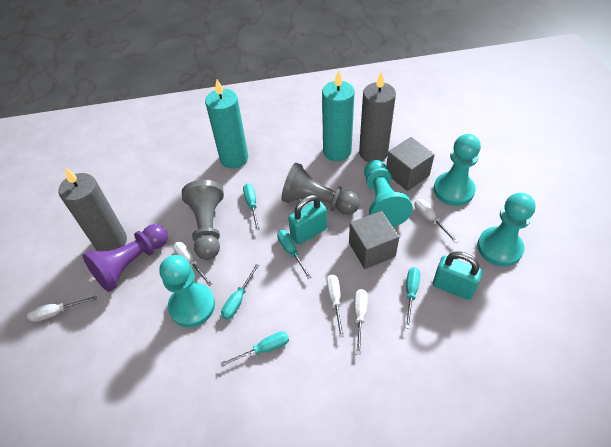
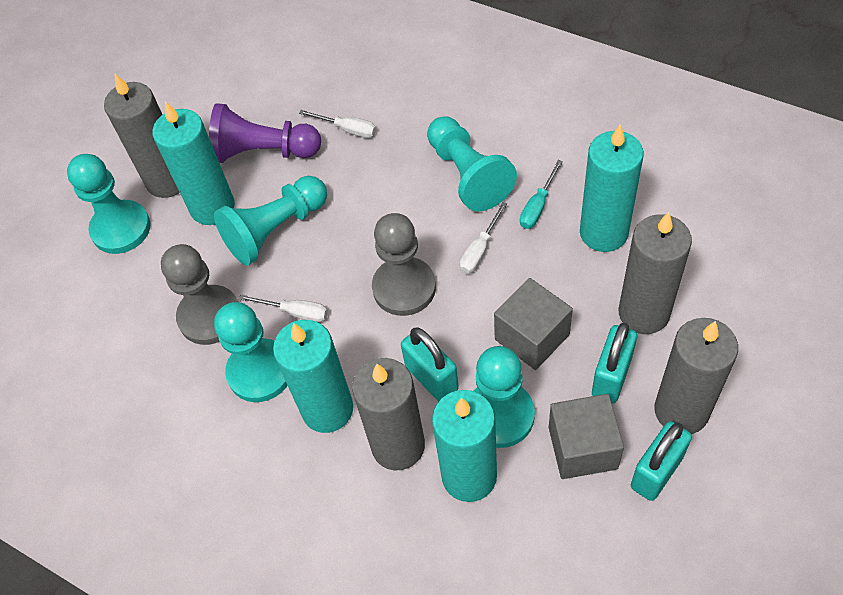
grey candle: [59,168,127,251] [359,72,396,162] = 2 -> [104,74,180,198] [352,358,425,470] [618,212,692,334] [654,318,738,434] = 4
turquoise candle: [205,80,248,169] [322,70,355,161] = 2 -> [152,101,235,225] [273,320,353,433] [432,390,497,502] [580,125,644,252] = 4
turquoise padlock: [288,195,327,245] [433,252,483,300] = 2 -> [401,328,459,401] [592,323,637,404] [631,421,692,501] = 3
turquoise pawn: [160,255,215,327] [364,160,413,227] [434,134,481,206] [477,193,536,267] = 4 -> [67,154,151,254] [214,176,327,266] [214,302,288,402] [427,116,517,212] [473,346,535,448] = 5
turquoise screwdriver: [221,264,259,320] [221,331,289,367] [243,184,260,230] [277,230,312,279] [405,267,420,329] = 5 -> [520,160,563,229] = 1
white screwdriver: [27,296,97,322] [173,242,212,286] [327,275,344,337] [354,289,368,355] [415,199,458,243] = 5 -> [239,295,328,322] [299,110,376,138] [460,202,507,273] = 3

